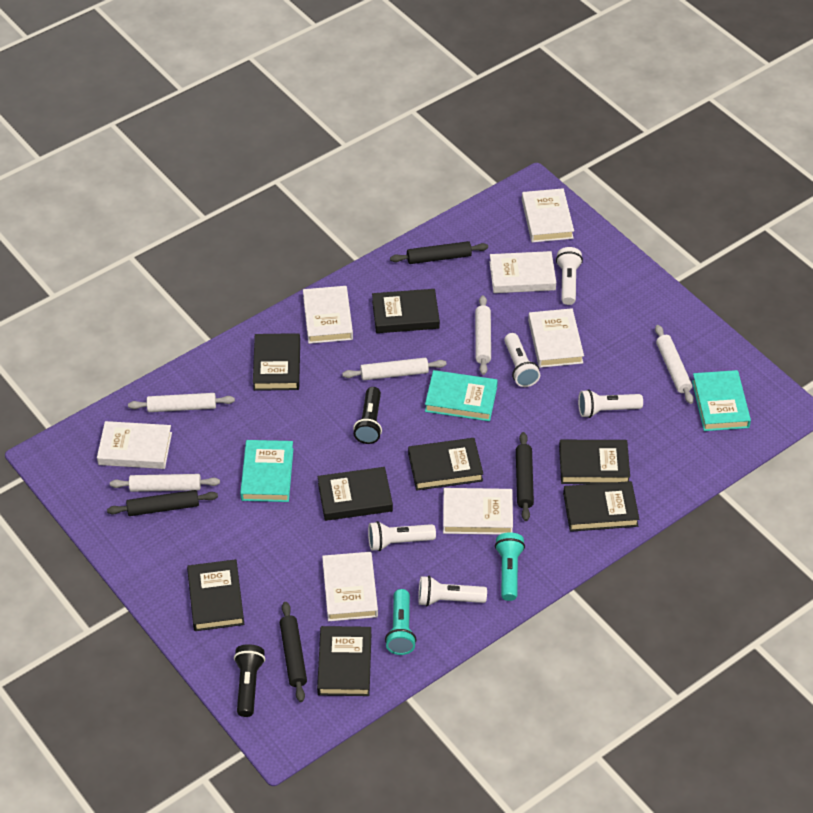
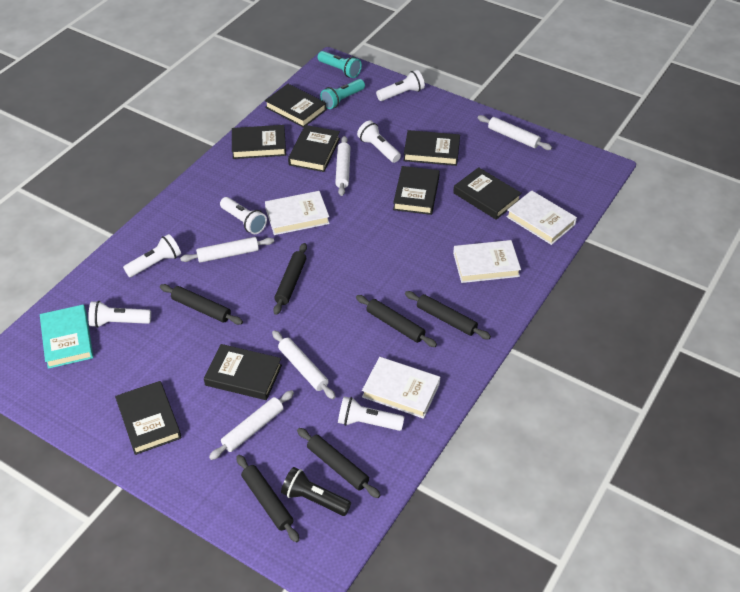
black flashlight: [234,644,265,717] [353,387,382,444] = 2 -> [281,467,351,516] = 1
black rolling pin: [107,490,218,516] [280,602,307,702] [390,241,488,264] [516,432,534,521] = 4 -> [160,284,243,325] [236,455,299,543] [273,243,307,315] [297,428,381,498] [356,295,437,347] [405,291,491,339] = 6
turquoise book: [240,440,293,502] [425,370,498,421] [692,370,751,431] = 3 -> [40,305,93,369] = 1
white book: [97,421,172,469] [303,286,353,344] [322,552,378,621] [443,488,513,535] [489,251,556,293] [522,188,574,242] [528,308,584,368] = 7 -> [265,191,330,235] [362,357,440,419] [453,240,521,283] [506,190,577,245] = 4
white flashlight: [368,521,436,551] [418,576,487,606] [504,333,540,387] [556,247,583,305] [578,389,643,418] = 5 -> [88,301,151,328] [123,234,181,277] [220,197,267,234] [338,396,404,431] [357,120,401,163] [376,70,425,101] = 6

